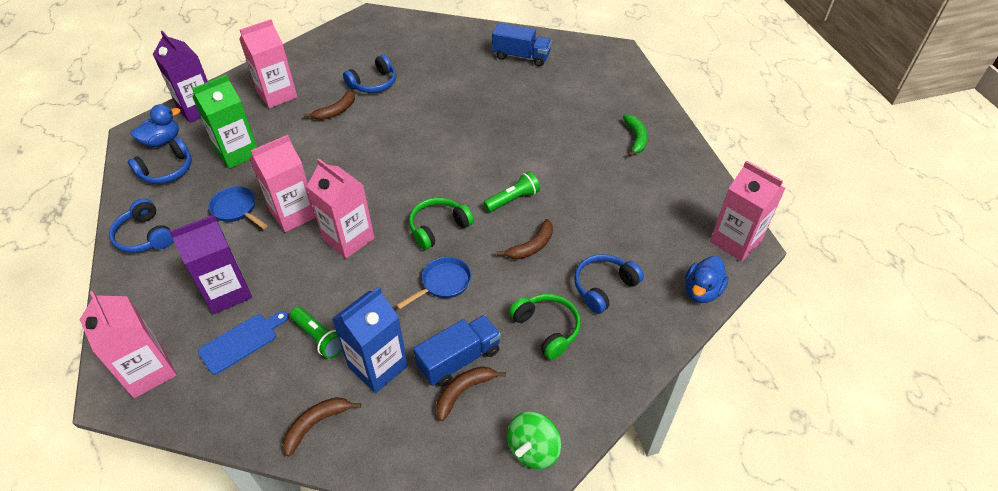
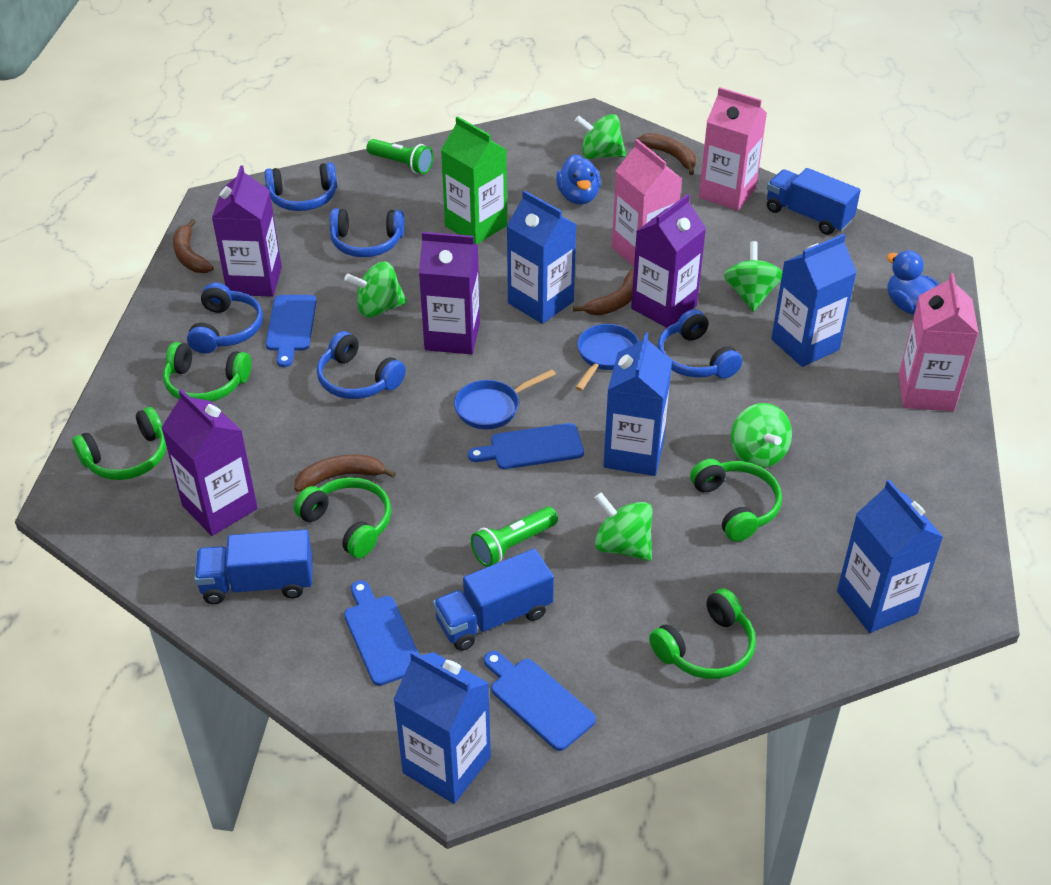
blue carton: [332,287,408,393] = 1 -> [393,651,491,804] [507,190,577,324] [603,332,672,476] [771,234,857,367] [837,480,943,633] = 5
blue cutting board: [198,311,289,375] = 1 -> [266,295,317,367] [344,580,419,686] [468,423,584,469] [484,651,596,751] = 4
blue headphones: [109,198,174,253] [128,137,192,184] [343,55,396,93] [574,254,644,314] = 4 -> [187,282,263,354] [265,162,337,211] [317,331,406,399] [330,208,405,257] [657,309,742,379] = 5
blue truck: [413,315,501,387] [492,23,552,66] = 2 -> [194,529,313,604] [433,549,554,651] [767,168,861,235] = 3
green banana: [623,114,648,157] = 1 -> none = 0
green headphones: [409,198,474,250] [509,294,581,360] = 2 -> [72,407,167,480] [163,342,251,402] [294,477,391,558] [649,588,756,679] [690,459,782,542] = 5
green spinning top: [507,412,561,469] = 1 -> [344,261,407,317] [575,114,626,159] [595,492,652,561] [724,241,782,312] [731,403,792,468] = 5
pink carton: [79,291,177,399] [239,19,297,109] [250,135,316,232] [306,158,375,259] [710,160,786,262] = 5 -> [612,139,682,267] [699,87,767,211] [899,273,979,411] = 3
purple carton: [153,31,208,123] [169,215,252,314] = 2 -> [161,389,258,536] [212,166,282,297] [419,232,480,354] [631,194,706,328] = 4

